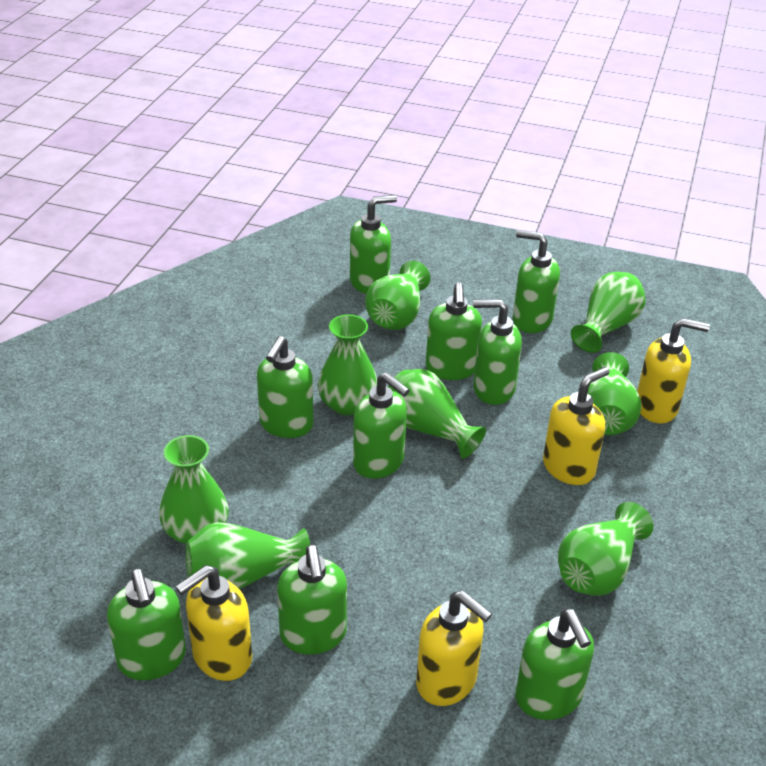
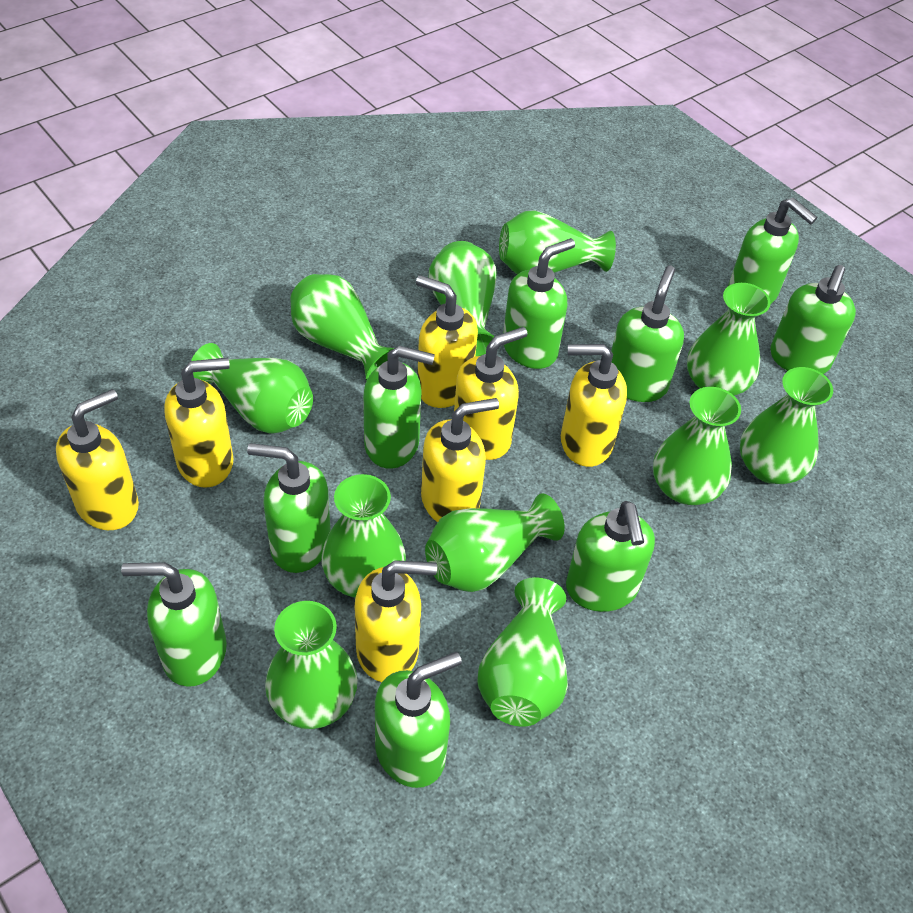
green vase: [159,435,229,544] [186,522,310,589] [318,314,377,415] [365,261,430,330] [388,369,486,459] [558,502,654,596] [571,272,646,353] [587,352,642,435] = 8 -> [191,343,313,434] [265,601,358,729] [290,274,394,381] [321,474,406,598] [425,493,565,592] [429,241,497,357] [477,577,568,727] [499,210,616,275] [653,387,741,505] [687,283,771,396] [740,367,833,484] = 11
yellow soap dispenser: [176,565,252,681] [416,591,492,706] [543,367,609,485] [637,318,710,423] = 4 -> [56,389,139,530] [164,358,233,488] [354,560,437,682] [416,275,478,408] [421,398,499,522] [454,327,527,460] [561,344,627,467] = 7

